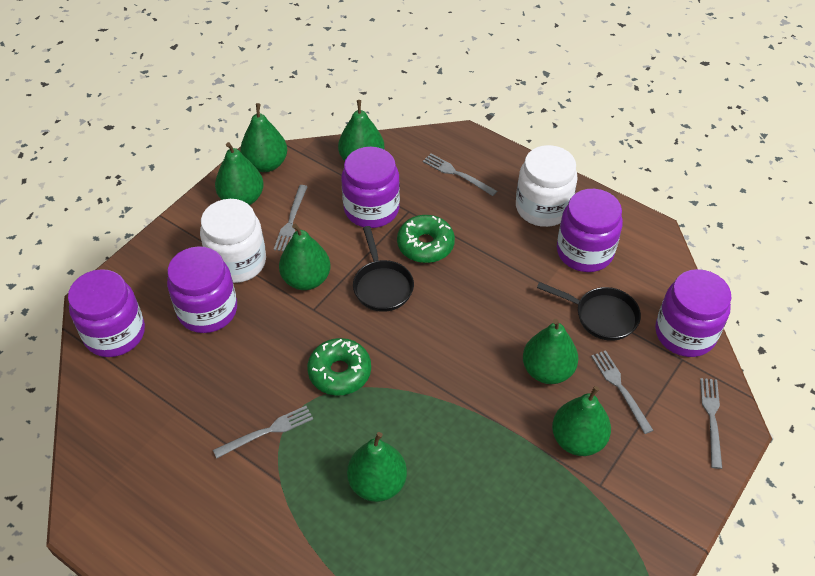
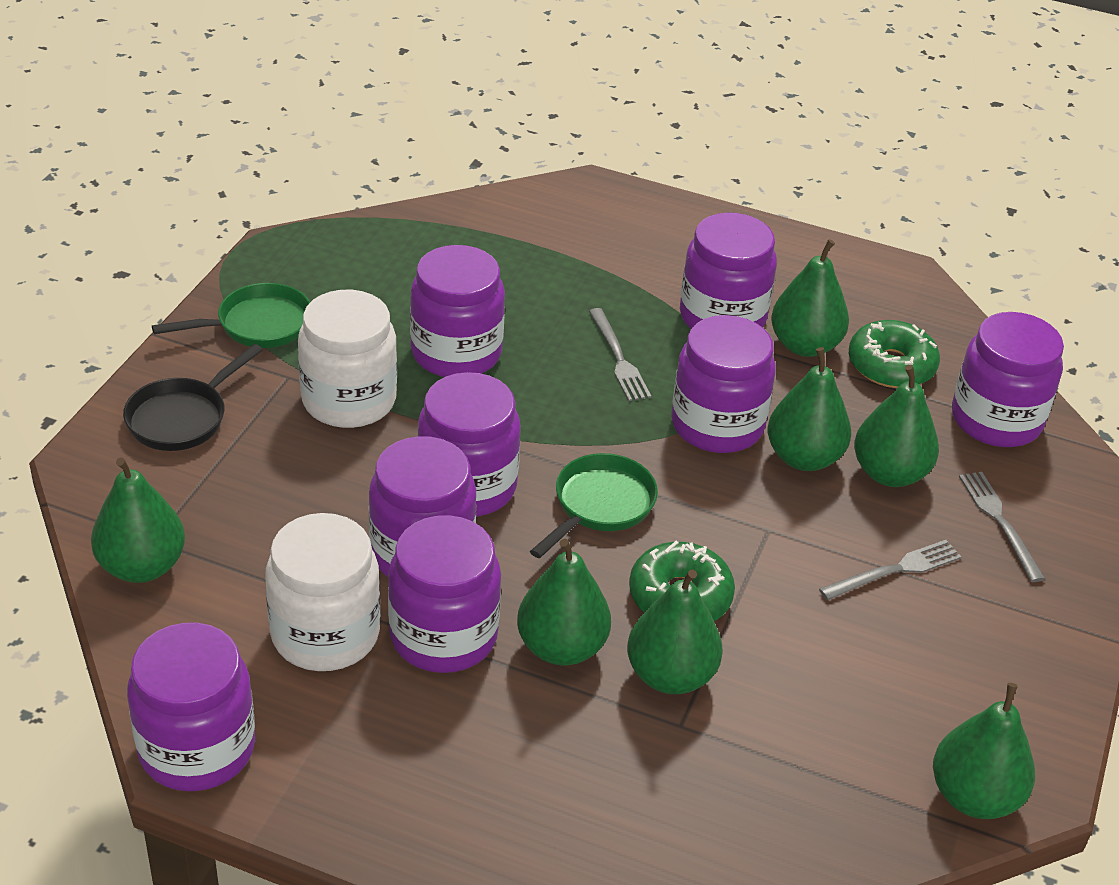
black pan: [353,226,414,312] [537,282,641,341] = 2 -> [123,344,263,451] = 1
green pan: none = 0 -> [152,283,310,348] [530,453,658,558] = 2
grey fork: [213,406,313,459] [274,185,308,252] [423,153,497,196] [591,350,653,434] [700,378,722,469] = 5 -> [589,308,651,401] [819,540,961,600] [959,472,1045,582] = 3
purple jar: [68,269,145,357] [167,246,237,333] [341,147,400,228] [557,189,623,272] [655,269,731,357] = 5 -> [127,623,255,792] [369,436,477,577] [388,515,501,673] [410,245,505,377] [418,372,521,517] [671,315,776,453] [680,213,777,328] [952,312,1064,447] = 8

